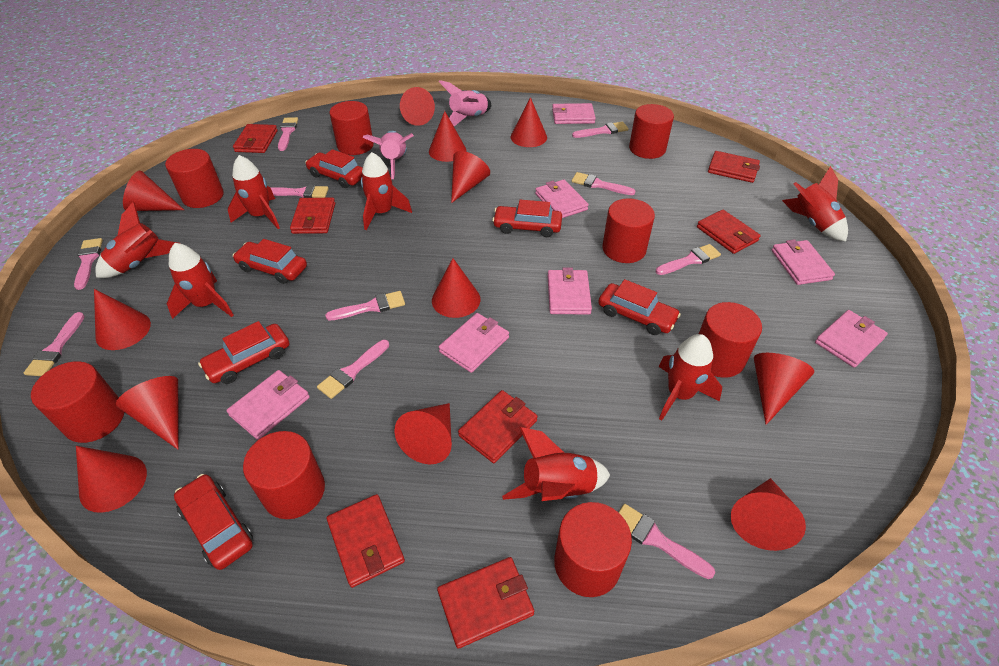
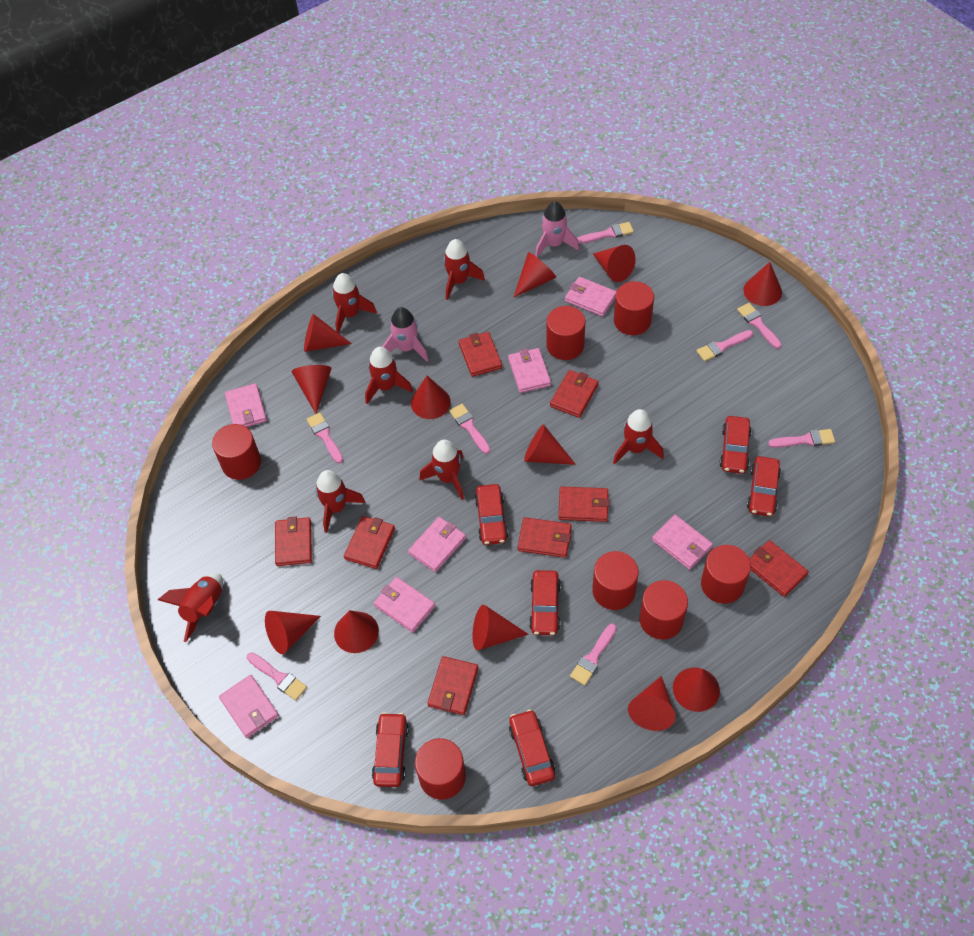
pink brush: [24,312,85,376] [74,238,103,290] [270,185,329,198] [278,117,298,151] [317,340,389,399] [325,291,405,321] [572,122,629,138] [572,172,635,195] [618,504,715,579] [656,244,721,275] = 10 -> [247,653,307,701] [307,413,343,464] [449,404,490,454] [570,624,617,686] [577,222,634,244] [696,330,753,362] [737,303,782,349] [768,429,835,448] = 8
red cylinder: [31,361,124,443] [165,149,224,208] [243,431,325,519] [330,101,374,155] [554,502,632,597] [602,198,655,263] [629,104,674,159] [699,302,762,378] = 8 -> [212,424,261,480] [415,738,466,800] [546,306,586,360] [592,551,639,610] [614,281,654,335] [639,580,688,640] [701,545,751,604] = 7
red wallet: [233,124,278,153] [290,198,335,234] [327,494,405,588] [437,557,534,649] [458,390,538,463] [697,210,761,254] [708,151,760,183] = 7 -> [275,517,312,566] [344,516,395,569] [428,656,479,715] [459,332,502,377] [518,517,572,558] [550,370,599,418] [558,486,610,522] [750,540,809,597] = 8

